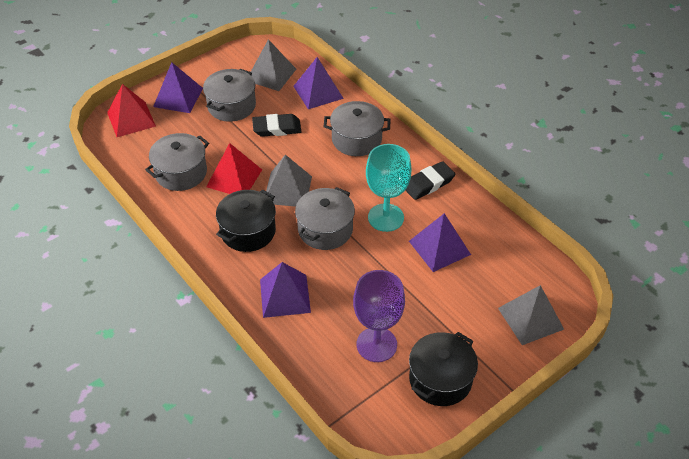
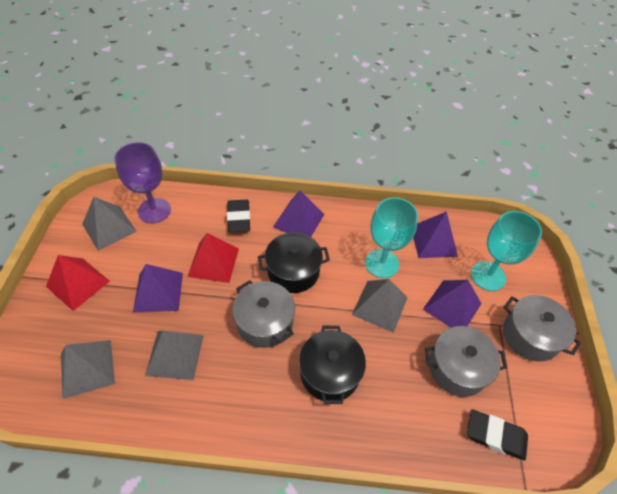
grey pot: [145,133,209,191] [203,69,256,122] [295,187,355,250] [324,101,390,156] = 4 -> [232,280,295,348] [425,326,507,397] [503,295,581,362] = 3
grey pyramid: [251,39,296,91] [266,155,312,207] [498,285,564,345] = 3 -> [61,340,115,399] [82,197,137,251] [145,331,204,380] [352,279,408,333] = 4
turquoise goblet: [366,144,412,232] = 1 -> [365,197,418,278] [471,211,542,291] = 2

